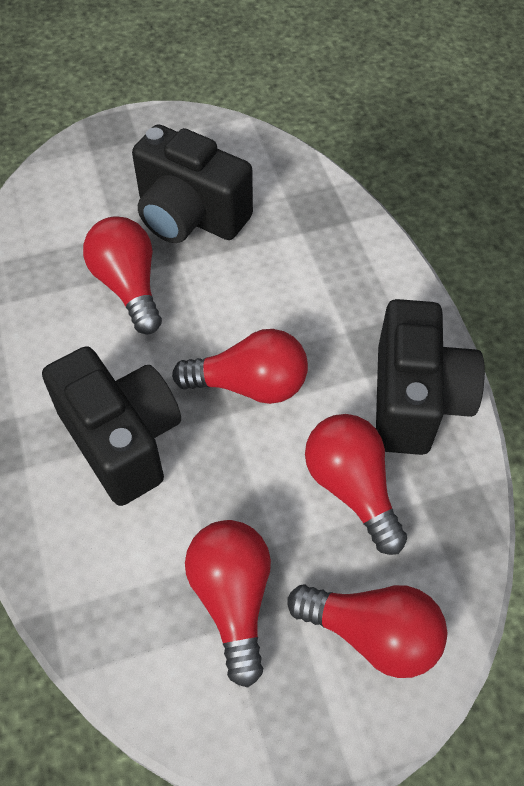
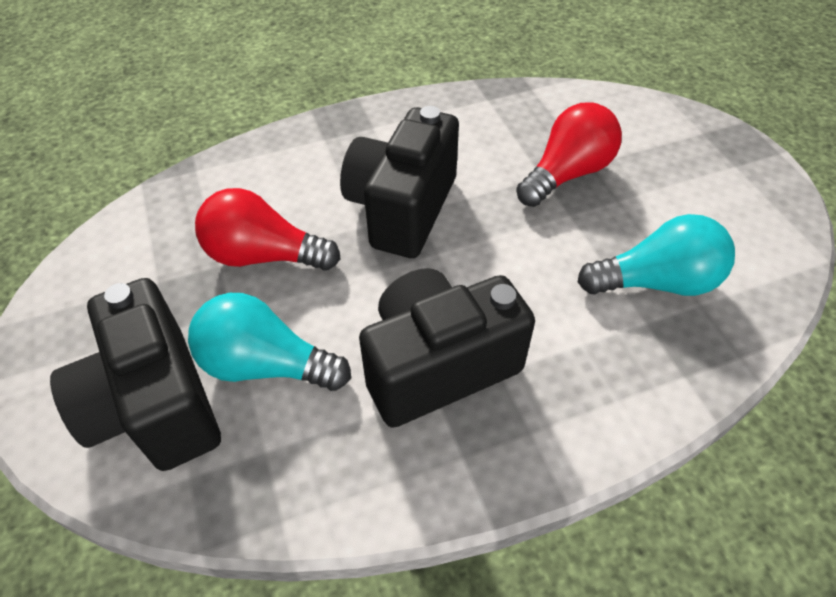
red light bulb: [83,216,162,334] [172,329,308,404] [185,520,271,687] [287,584,447,678] [305,414,407,555] = 5 -> [195,188,340,271] [516,102,622,207] = 2
turquoise light bulb: none = 0 -> [188,293,351,391] [578,214,735,296] = 2

